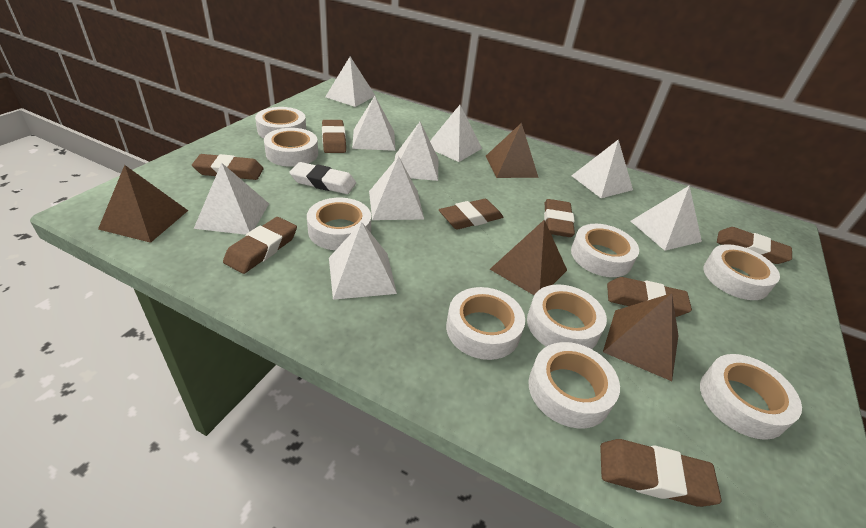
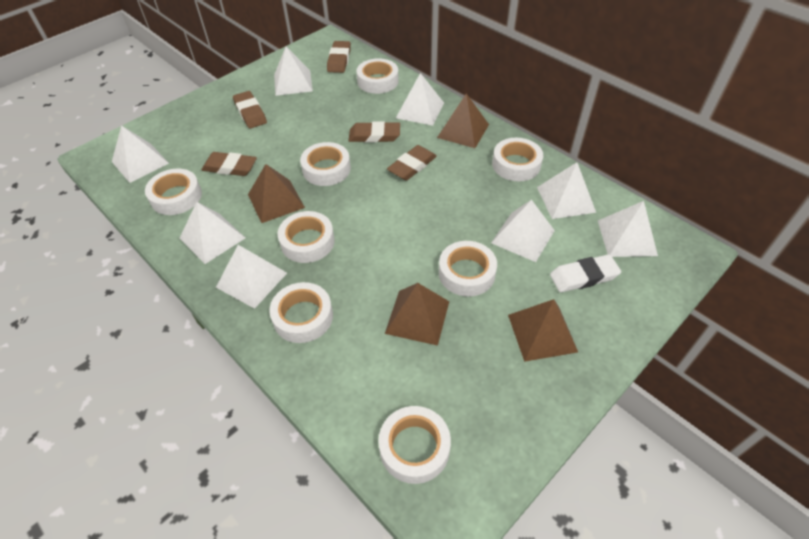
brown eraser: [192,154,264,180] [223,217,297,274] [322,120,346,153] [439,199,503,229] [544,199,575,237] [600,439,722,507] [607,277,692,317] [717,227,792,264] = 8 -> [201,152,257,176] [233,91,267,129] [327,41,351,73] [349,121,400,143] [387,145,437,181] = 5
white pyramid: [194,163,269,235] [325,57,376,107] [329,222,397,300] [352,96,395,151] [369,156,424,220] [395,122,438,181] [430,105,482,162] [571,139,633,198] [631,186,702,251] = 9 -> [112,125,169,183] [180,202,245,264] [216,245,287,309] [274,47,313,96] [396,73,444,126] [491,200,555,262] [537,162,596,219] [598,201,658,257] = 8
white tape: [255,107,306,138] [264,128,318,167] [307,198,371,250] [446,287,525,360] [527,284,607,349] [529,342,620,428] [571,224,639,277] [700,354,802,440] [703,244,780,300] = 9 -> [145,169,202,215] [269,282,333,343] [278,211,335,263] [300,142,351,186] [356,58,399,94] [378,406,451,484] [439,241,497,297] [492,138,543,181] = 8

